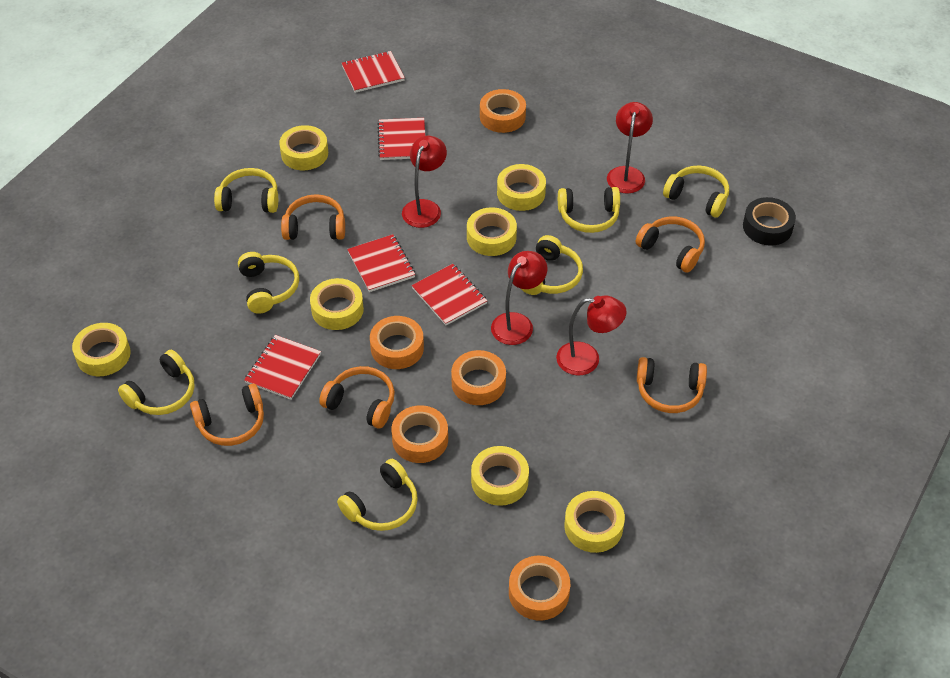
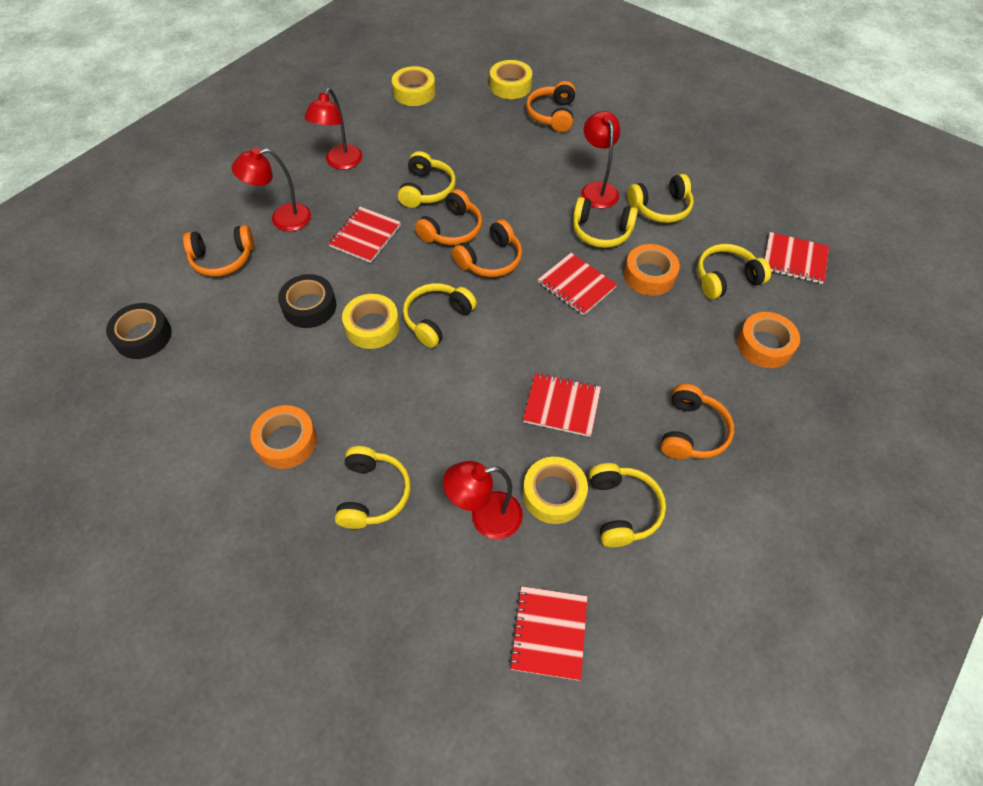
black tape: [743,197,796,246] = 1 -> [106,303,172,359] [278,274,336,328] = 2
orange tape: [370,316,424,369] [391,405,448,463] [451,350,506,405] [480,89,526,133] [509,556,570,621] = 5 -> [250,405,317,469] [624,244,680,296] [737,312,800,368] = 3
yellow tape: [72,323,131,376] [279,125,328,170] [310,278,364,330] [467,207,517,256] [471,446,529,506] [497,164,546,211] [564,491,625,553] = 7 -> [342,294,400,349] [392,66,436,106] [490,60,532,99] [523,457,588,524] = 4

